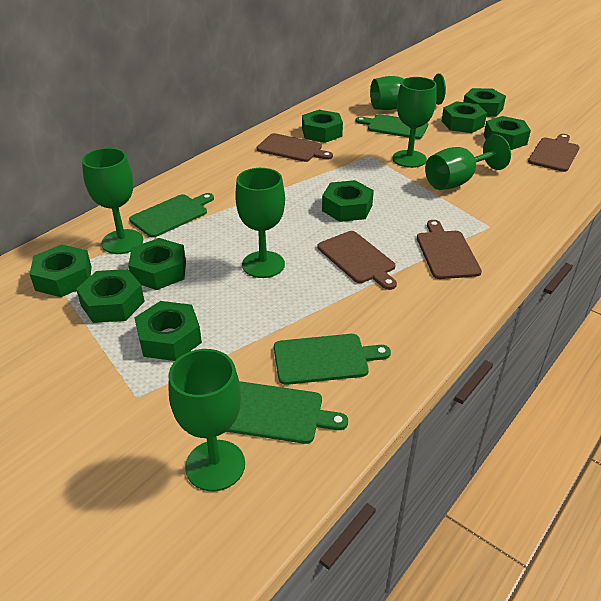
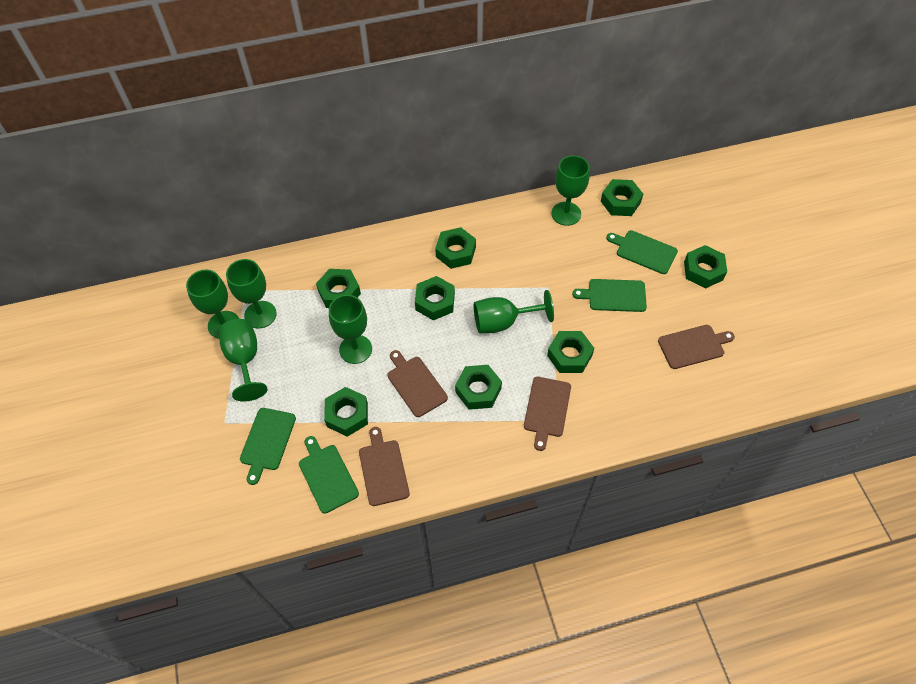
green nut: [30,245,92,297] [76,269,145,323] [128,238,186,290] [134,301,202,361] [302,110,343,143] [322,180,374,222] [442,101,487,133] [463,88,506,117] [484,116,531,150] = 9 -> [316,269,361,308] [324,387,368,437] [415,276,455,320] [435,227,476,269] [455,365,502,410] [547,331,594,373] [601,179,643,216] [684,245,727,288] = 8

